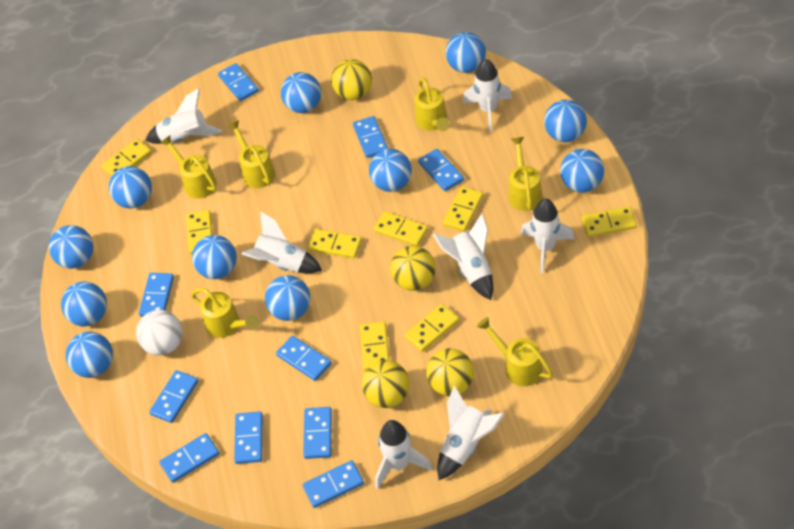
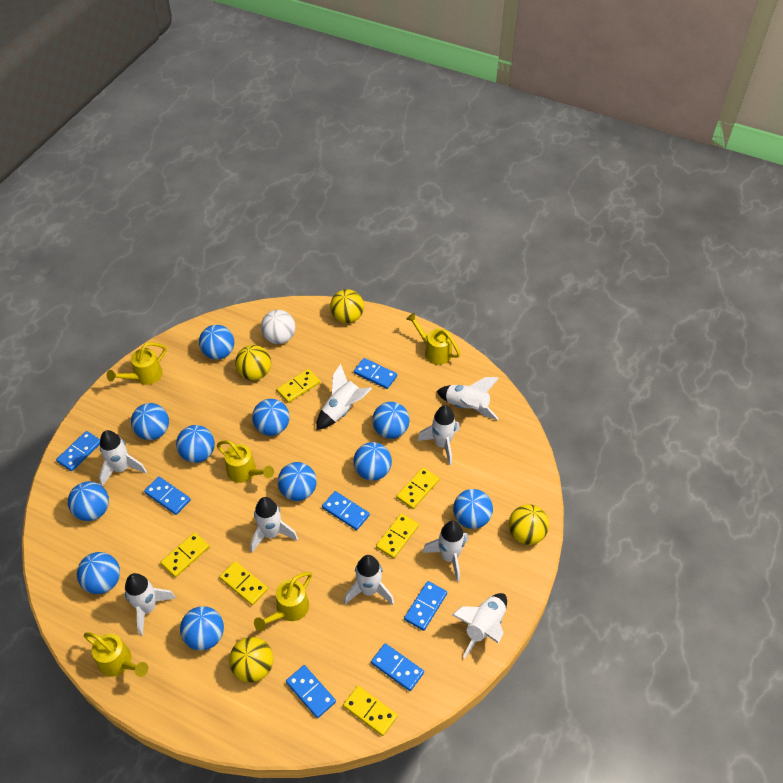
blue domino: [139,273,174,317] [149,370,198,423] [159,433,219,483] [218,63,259,101] [234,412,263,464] [276,336,332,381] [303,407,332,459] [303,460,364,508] [353,116,388,158] [418,149,464,191] = 10 -> [56,431,100,471] [144,476,191,515] [286,665,336,718] [322,491,370,530] [354,358,397,389] [371,643,424,691] [404,581,447,631] = 7
white rocket: [145,88,222,144] [241,211,322,273] [375,420,433,489] [433,213,493,300] [437,386,505,480] [463,59,513,132] [521,198,575,273] = 7 -> [99,430,147,486] [125,573,176,636] [250,497,298,553] [316,364,372,430] [344,555,394,605] [417,405,460,465] [422,521,469,582] [437,377,499,420] [452,593,507,658] = 9
yellow domino: [102,139,151,176] [186,210,212,254] [308,229,362,258] [360,322,389,371] [374,211,428,246] [405,304,459,352] [443,186,483,232] [582,206,637,237] = 8 -> [160,532,210,577] [219,561,268,605] [277,369,320,403] [343,686,398,736] [376,513,419,559] [396,467,439,509] = 6
yellow watering can: [160,135,217,199] [191,288,259,338] [227,120,275,188] [415,78,450,131] [477,317,553,386] [508,137,542,211] = 6 -> [84,632,148,677] [107,342,166,385] [217,440,274,483] [254,572,312,631] [406,313,461,365] = 5

